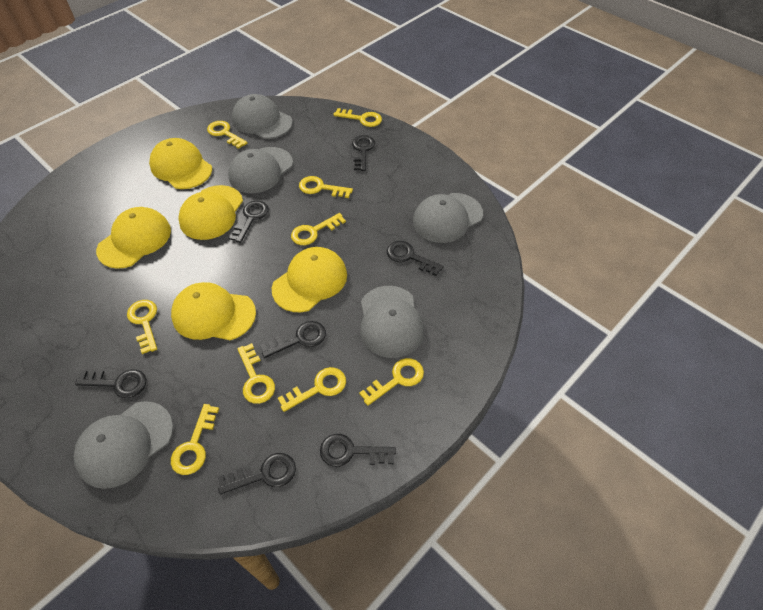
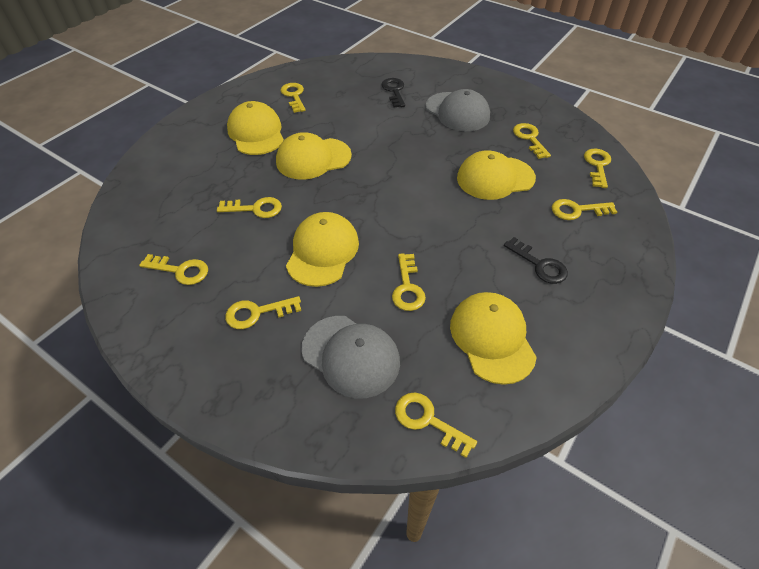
black key: [75,370,146,398] [218,453,296,494] [229,201,269,243] [260,321,326,358] [320,434,396,467] [352,135,375,171] [387,241,444,276] = 7 -> [381,78,405,107] [504,237,568,284] = 2
grey cap: [74,401,173,489] [228,147,293,193] [232,94,292,139] [360,286,424,358] [413,193,483,243] = 5 -> [301,316,400,399] [426,89,490,131] = 2

